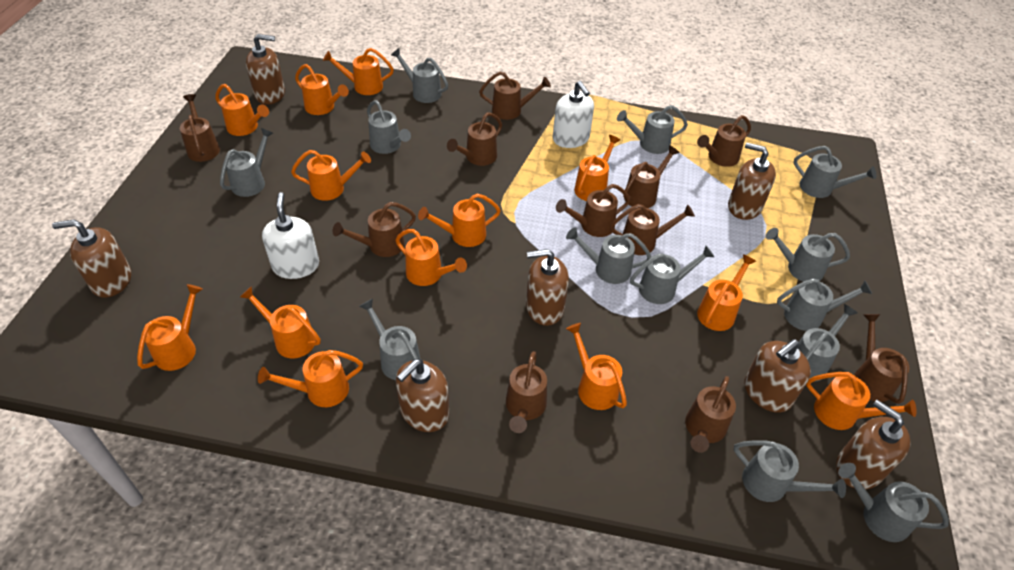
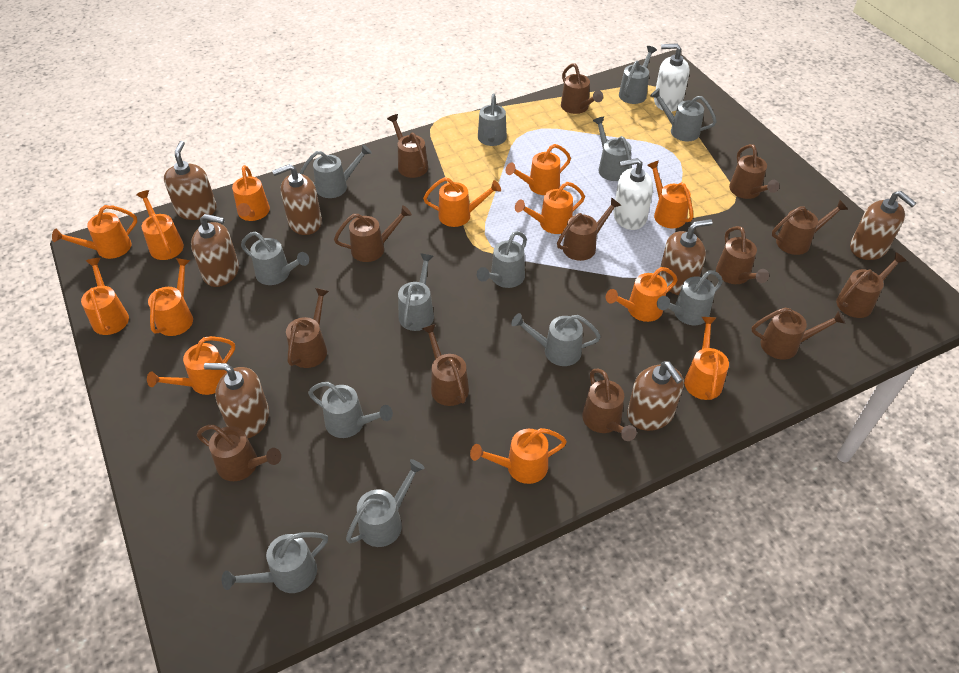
brown watering can: [180,94,220,162] [333,202,416,257] [447,112,502,166] [479,72,551,120] [506,351,547,433] [556,184,630,237] [610,204,695,255] [623,145,680,208] [685,376,736,453] [697,115,751,167] [854,314,909,404] = 11 -> [197,425,281,481] [286,288,329,368] [334,205,412,262] [387,114,428,178] [422,324,469,406] [557,197,622,261] [561,63,603,114] [582,369,637,441] [716,226,769,284] [729,144,779,199] [751,307,845,360] [772,199,848,255] [836,252,907,318] = 13

